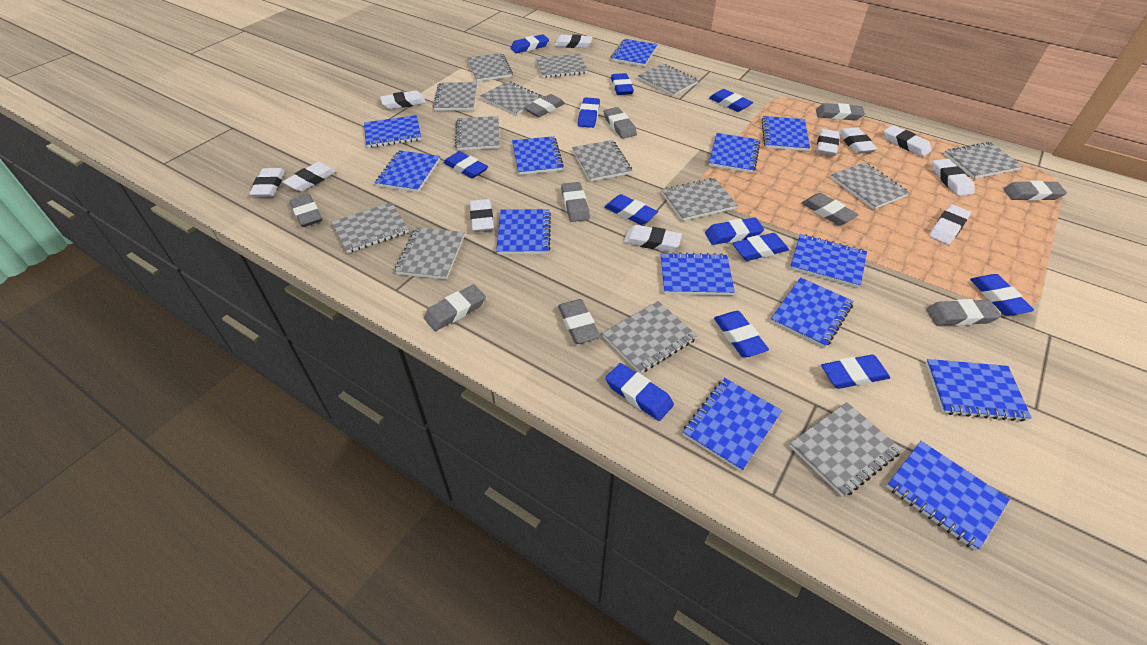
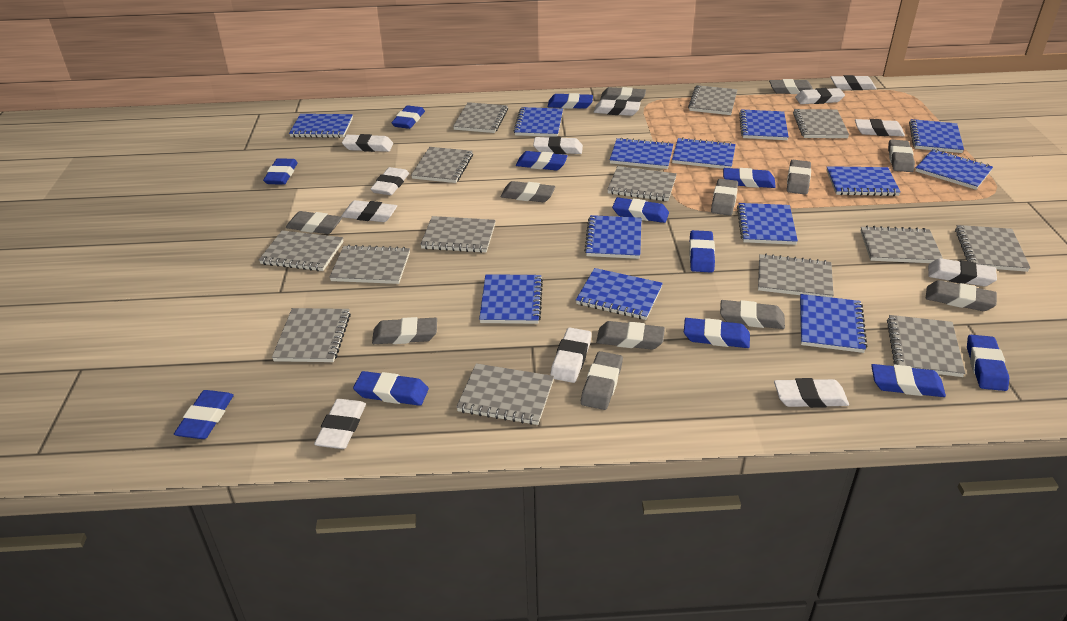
grey eraser: [290,194,322,227] [424,284,486,331] [524,94,565,117] [558,299,600,344] [561,182,590,222] [604,107,637,139] [802,193,858,225] [816,103,865,120] [927,299,1001,326] [1004,181,1067,201] = 10 -> [286,211,342,234] [372,317,437,344] [500,181,555,202] [581,351,623,410] [596,321,665,350] [600,87,646,102] [711,179,738,216] [720,300,785,329] [769,79,813,94] [787,160,811,195] [888,140,915,172] [926,280,997,311] = 12
white eraser: [249,168,285,197] [283,162,336,192] [380,91,426,109] [470,199,494,232] [554,34,592,48] [624,225,682,252] [816,129,839,156] [838,127,877,154] [884,125,932,157] [929,204,971,245] [933,159,975,196] = 11 -> [314,399,366,449] [341,200,397,222] [342,134,393,152] [370,167,409,195] [533,136,583,154] [550,328,592,383] [594,99,641,116] [774,378,849,408] [795,88,845,104] [831,75,876,90] [855,119,905,136] [928,258,997,286] = 12

